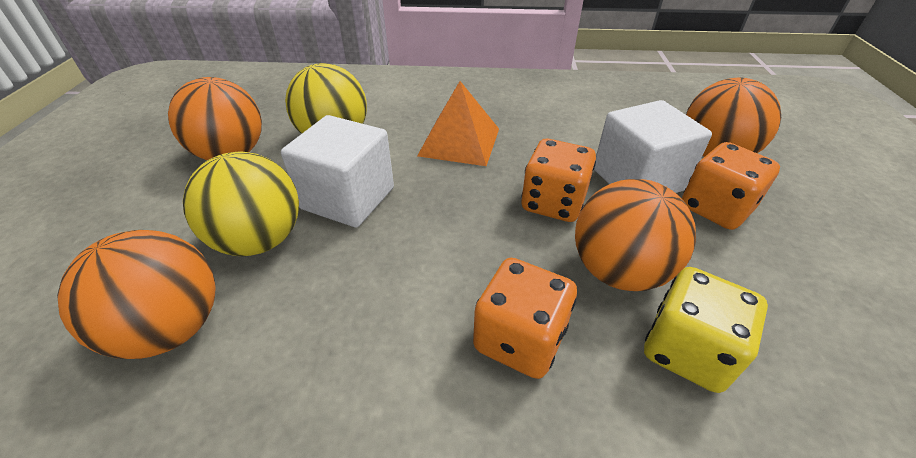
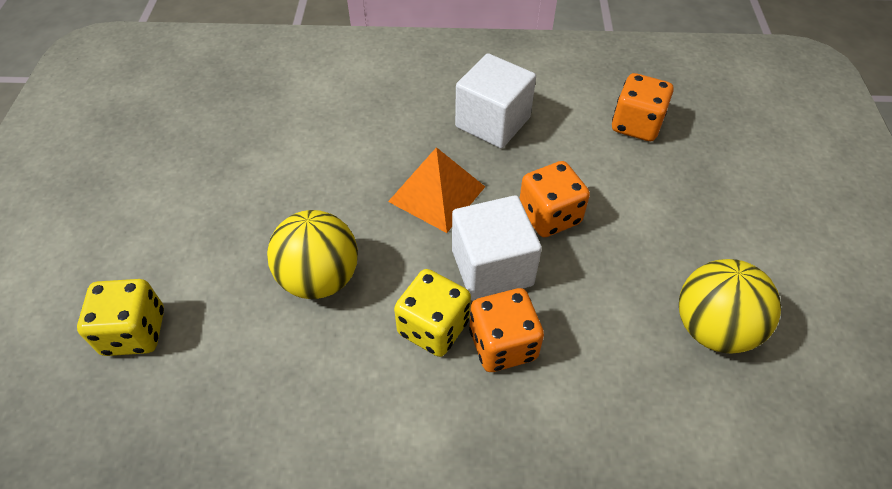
orange ball: [57,230,216,359] [168,77,262,160] [575,179,696,291] [686,78,781,157] = 4 -> none = 0
yellow dice: [644,267,768,393] = 1 -> [77,279,164,356] [394,269,471,357] = 2

